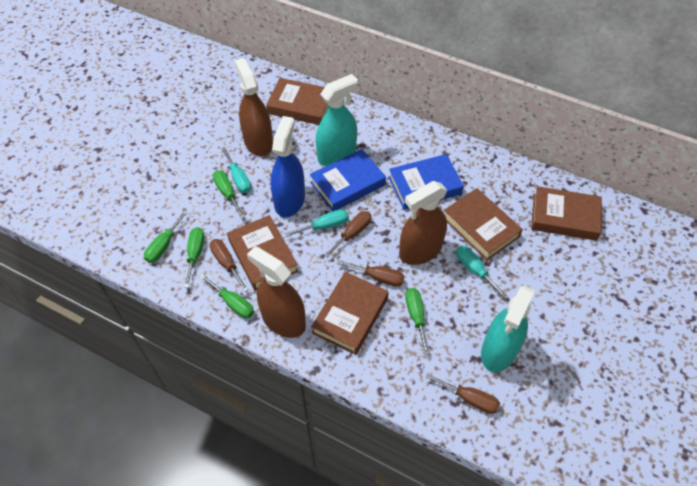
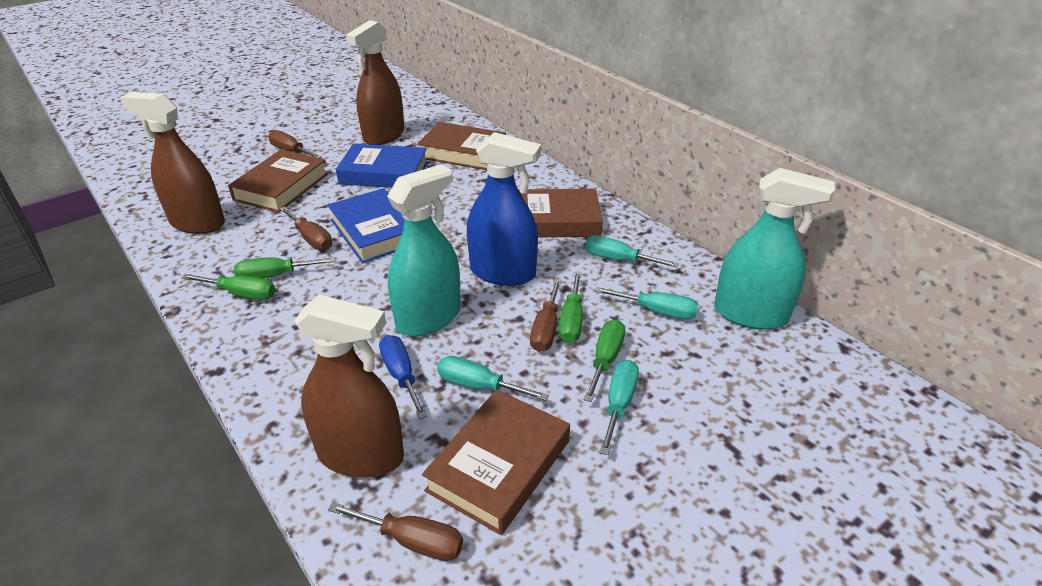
blue screwdriver: none = 0 -> [379,335,427,419] = 1
brown book: [227,215,298,291] [266,78,328,125] [311,272,389,355] [444,188,523,261] [531,186,602,241] = 5 -> [228,149,328,213] [417,122,506,170] [422,389,570,535] [518,189,603,237] = 4
green screwdriver: [144,210,188,263] [184,227,204,288] [199,273,254,318] [213,170,245,219] [405,288,430,355] = 5 -> [181,274,276,300] [234,257,335,278] [558,271,583,343] [584,319,625,402] = 4
turquoise screwdriver: [221,147,251,193] [285,209,349,237] [456,246,507,298] = 3 -> [437,356,549,401] [585,235,679,268] [594,287,698,319] [600,360,639,455] = 4

